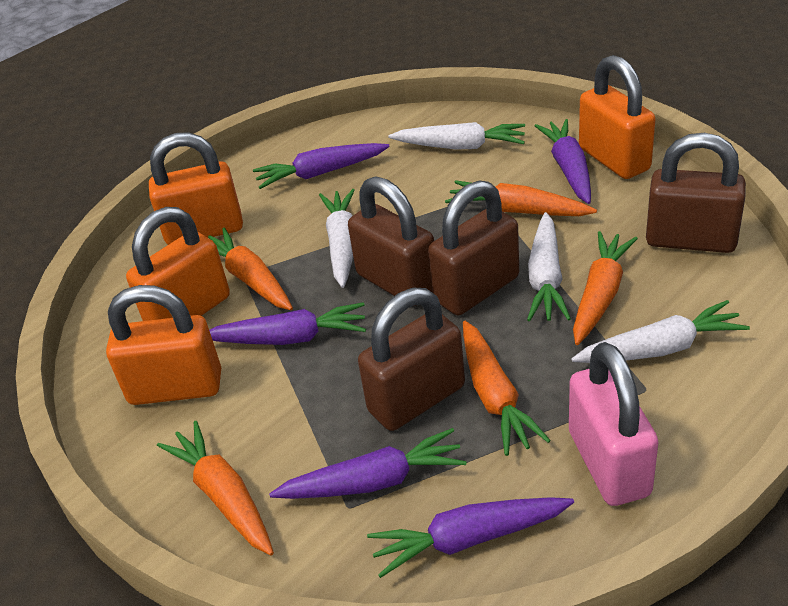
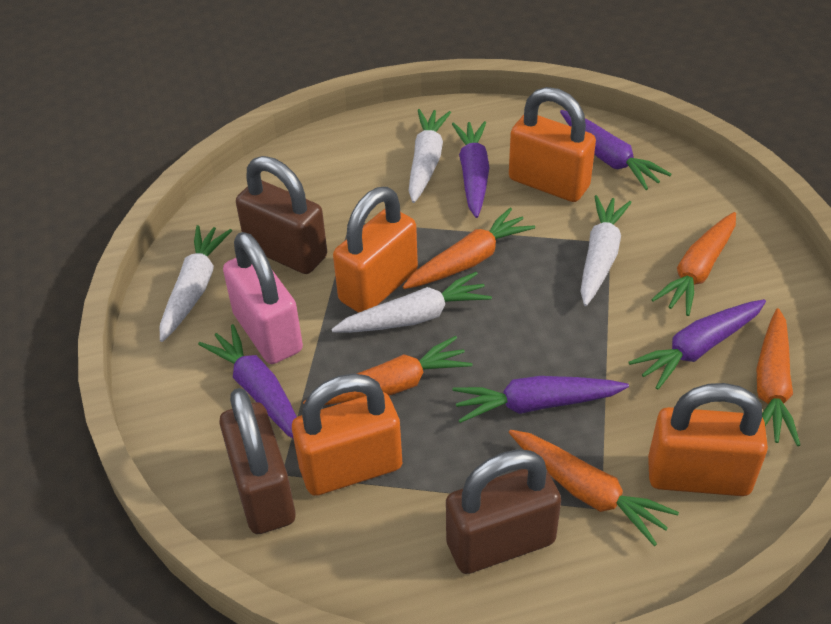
brown padlock: [348,176,434,306] [358,288,465,431] [428,180,519,315] [646,133,746,253] = 4 -> [219,388,295,534] [236,156,327,274] [446,449,561,574] = 3

